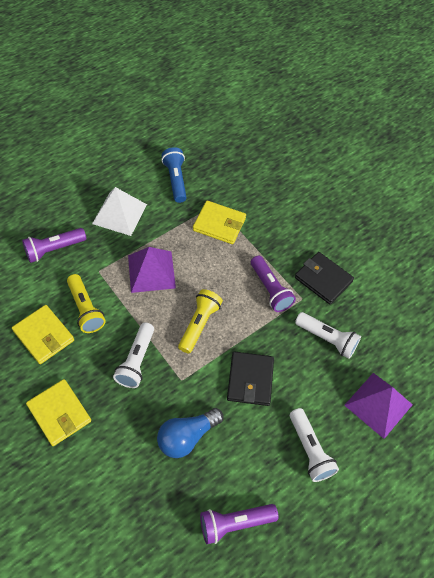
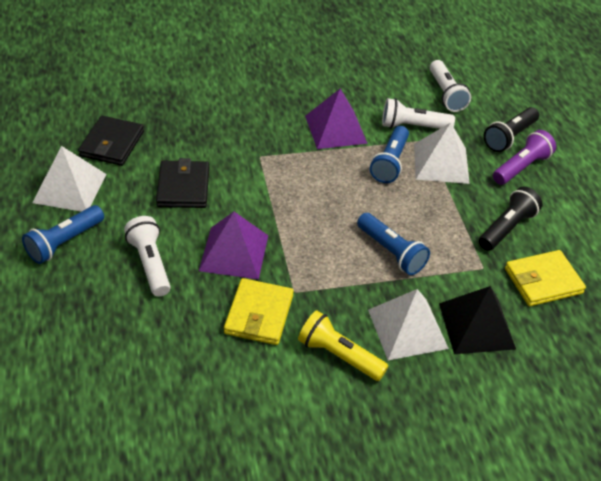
black flashlight: none = 0 -> [479,187,543,251] [484,107,539,152] = 2
black pyramid: none = 0 -> [439,286,516,354] = 1
blue flashlight: [161,147,187,203] = 1 -> [22,205,104,264] [357,213,430,275] [370,126,409,183] = 3
blue light bulb: [157,408,223,458] = 1 -> none = 0
purple flashlight: [22,228,86,263] [200,504,279,544] [251,256,296,312] = 3 -> [493,130,556,185] = 1
white pyramid: [92,187,147,236] = 1 -> [32,146,106,212] [368,289,449,360] [414,123,470,184] = 3
yellow flashlight: [67,274,106,333] [178,289,223,353] = 2 -> [298,310,388,381] = 1
yellow wallet: [12,305,74,364] [26,379,91,446] [193,201,246,244] = 3 -> [224,278,294,345] [505,250,586,306] = 2

